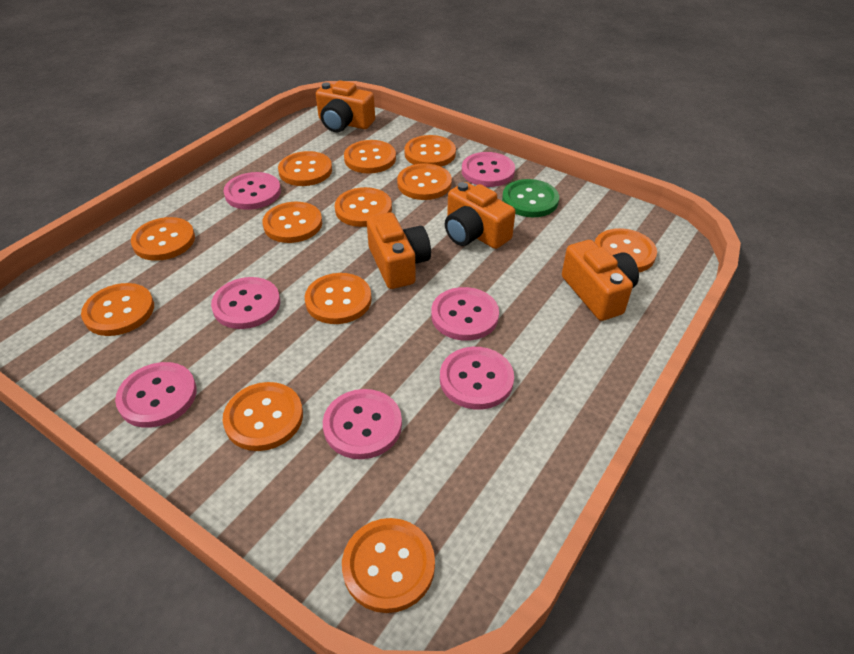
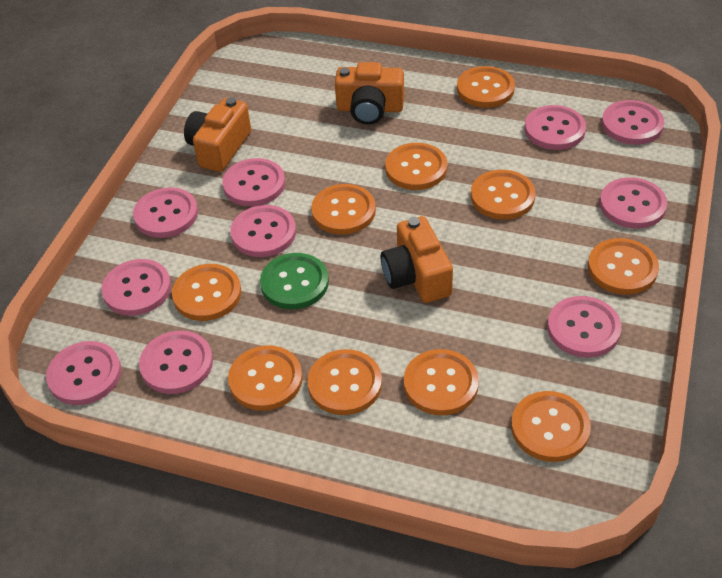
orange button: [81,283,154,336] [131,217,195,261] [222,382,303,451] [262,202,322,243] [278,151,332,186] [305,273,372,324] [335,187,392,227] [342,518,435,613] [344,140,396,173] [397,163,452,200] [404,135,456,167] [595,228,657,272] = 12 -> [172,264,242,321] [228,345,303,411] [307,349,382,415] [311,184,376,235] [385,143,447,190] [404,349,479,415] [457,66,515,108] [471,170,536,220] [511,391,591,462] [588,238,659,295] = 10
orange camera: [316,80,375,132] [367,212,431,289] [445,182,515,249] [562,240,639,321] = 4 -> [184,97,251,172] [335,62,404,125] [381,216,453,303] = 3
pink button: [115,362,197,428] [211,277,280,329] [224,172,281,210] [323,389,402,459] [431,287,499,341] [440,347,514,409] [462,152,515,187] = 7 -> [46,341,121,405] [101,259,171,316] [133,187,198,238] [139,331,213,394] [222,158,285,206] [230,205,296,257] [525,105,586,150] [547,296,622,358] [600,177,667,229] [602,100,664,145] = 10

